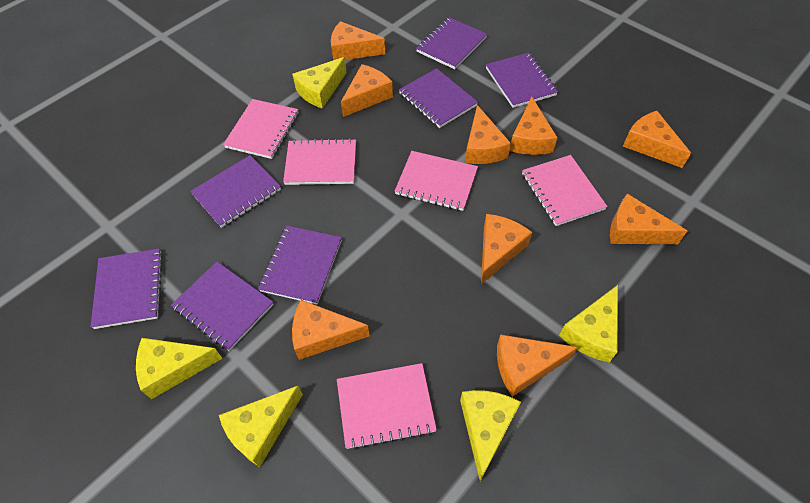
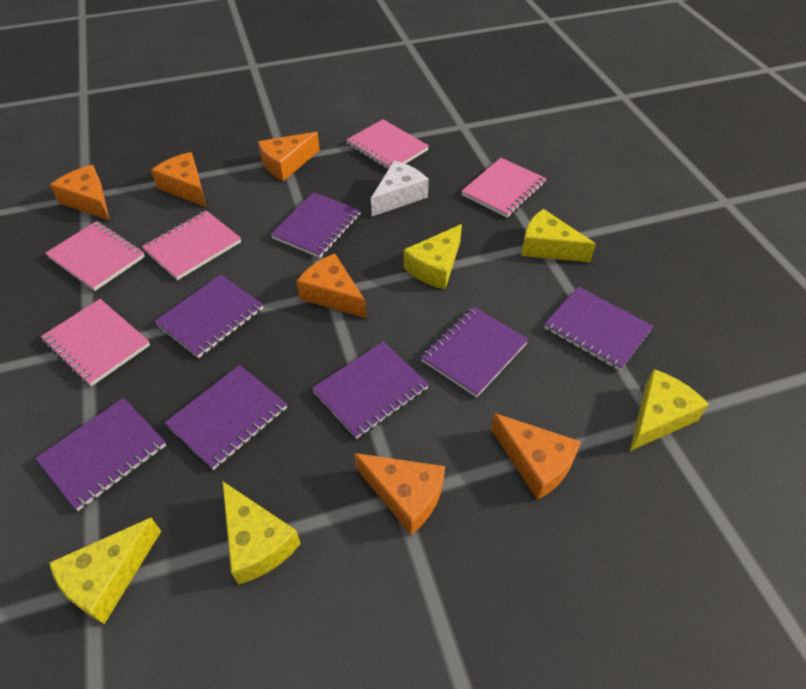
orange cheese: [292,300,370,360] [331,21,385,60] [341,64,393,117] [465,105,511,164] [481,214,532,284] [497,334,578,397] [510,97,558,155] [610,193,687,244] [623,111,691,168] = 9 -> [50,165,109,220] [151,152,206,207] [258,132,320,181] [296,254,366,318] [354,453,445,535] [491,413,581,500] = 6
white cheese: none = 0 -> [371,161,429,216] = 1

